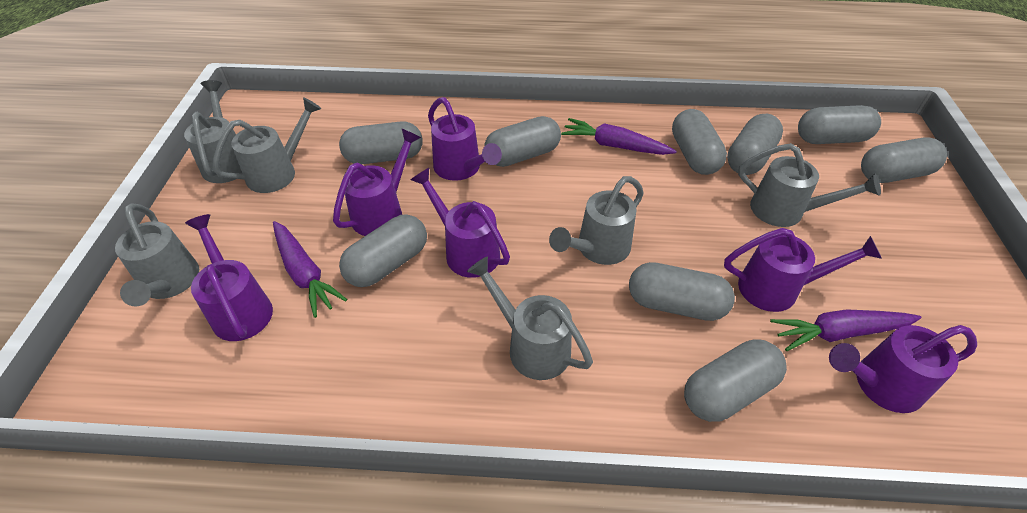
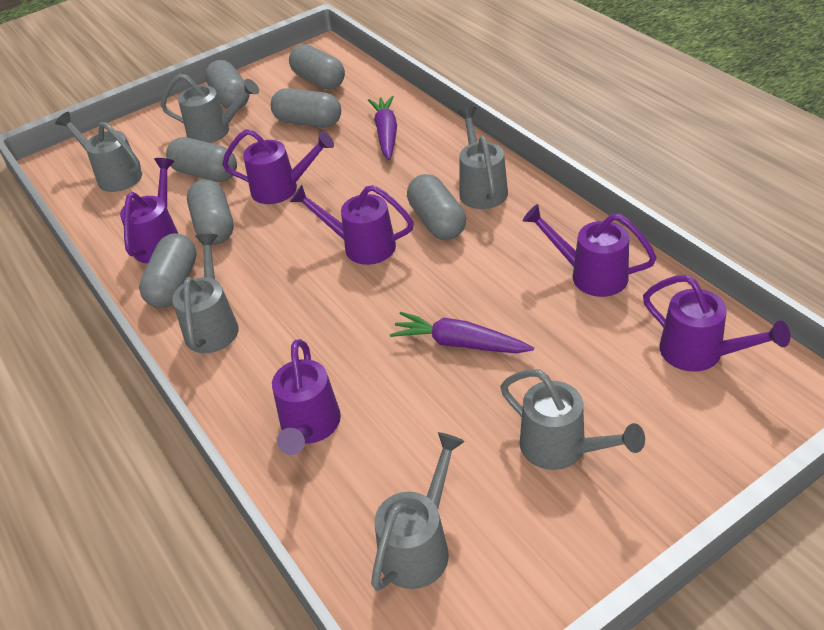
grey capsule: [339,121,423,164] [339,214,427,287] [484,116,561,167] [629,262,735,321] [672,109,727,175] [684,339,787,422] [727,114,783,175] [798,105,881,144] [861,137,947,183] = 9 -> [139,233,197,308] [166,137,237,182] [187,179,234,245] [205,60,250,109] [271,88,341,128] [289,44,345,90] [407,174,466,240] = 7
purple carrot: [273,221,347,318] [561,118,677,155] [770,309,921,351] = 3 -> [368,96,397,160] [390,312,534,353] = 2

